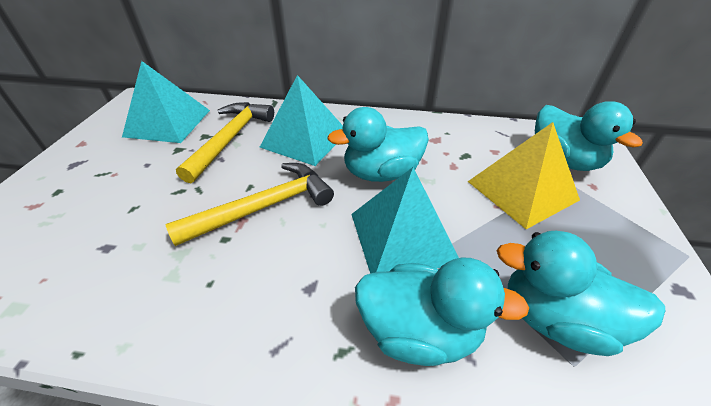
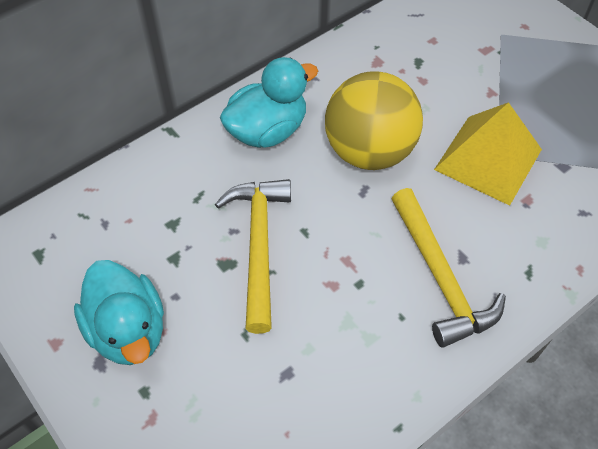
turquoise duck: [327,107,429,182] [355,257,529,366] [496,231,665,356] [535,101,643,171] = 4 -> [74,260,164,365] [220,57,318,148] = 2
turquoise pyramid: [122,61,210,143] [260,75,343,166] [351,167,459,274] = 3 -> none = 0
yellow ball: none = 0 -> [325,71,423,170] = 1

